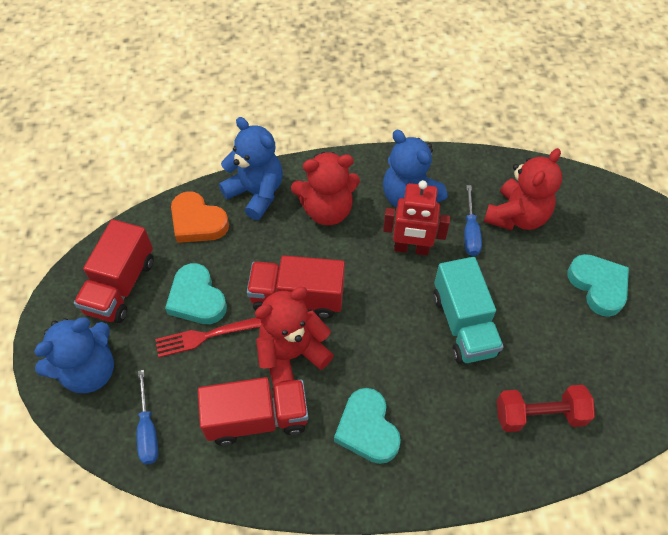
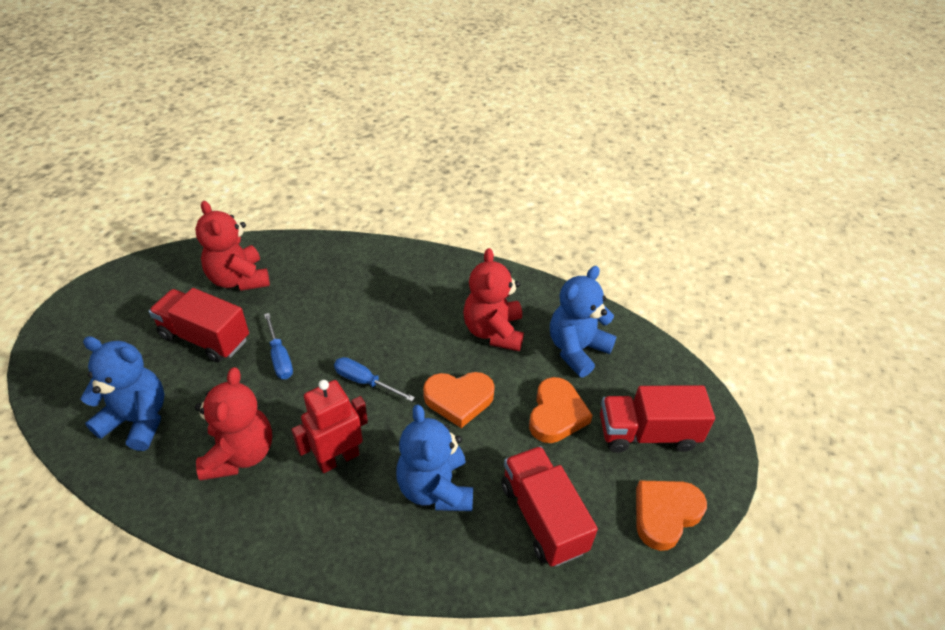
orange heart: [171,192,229,243] = 1 -> [423,372,495,428] [529,377,593,443] [636,480,707,551] = 3
red dumbbell: [497,385,595,432] = 1 -> none = 0
red fork: [155,317,261,357] = 1 -> none = 0
turquoise heart: [165,263,227,324] [334,388,401,464] [567,254,629,317] = 3 -> none = 0
turquoise truck: [433,257,504,364] = 1 -> none = 0

